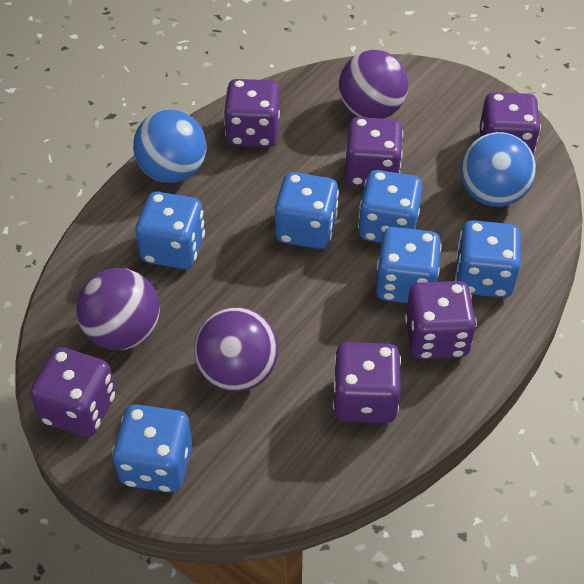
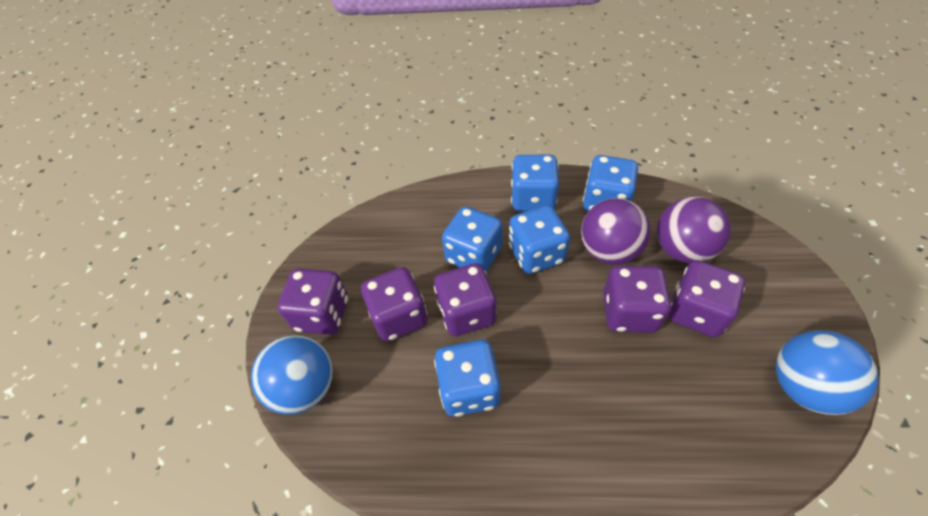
blue dice: [112,405,192,493] [135,192,205,269] [275,172,339,249] [358,170,423,243] [376,227,442,303] [455,220,521,298] = 6 -> [434,340,501,417] [442,206,502,272] [509,205,570,274] [511,155,559,211] [583,155,638,211] = 5
purple ball: [76,268,160,350] [194,307,278,392] [339,50,408,119] = 3 -> [581,198,651,265] [657,196,731,263] = 2
purple dice: [30,347,116,437] [223,79,280,147] [333,342,401,423] [345,117,403,186] [405,281,477,359] [480,92,541,154] = 6 -> [277,268,348,335] [361,267,428,342] [434,263,497,336] [603,266,671,333] [669,260,745,337] = 5

